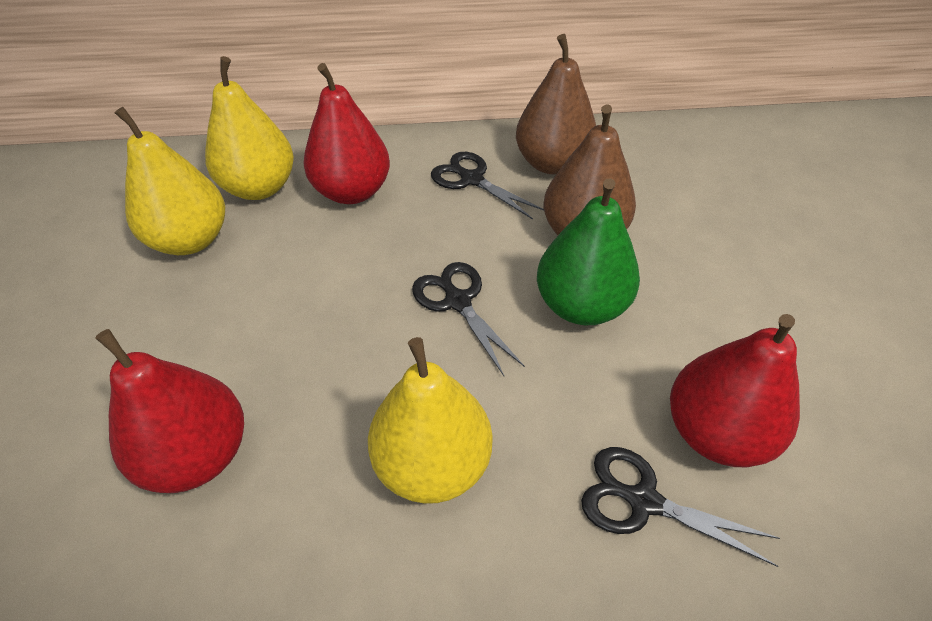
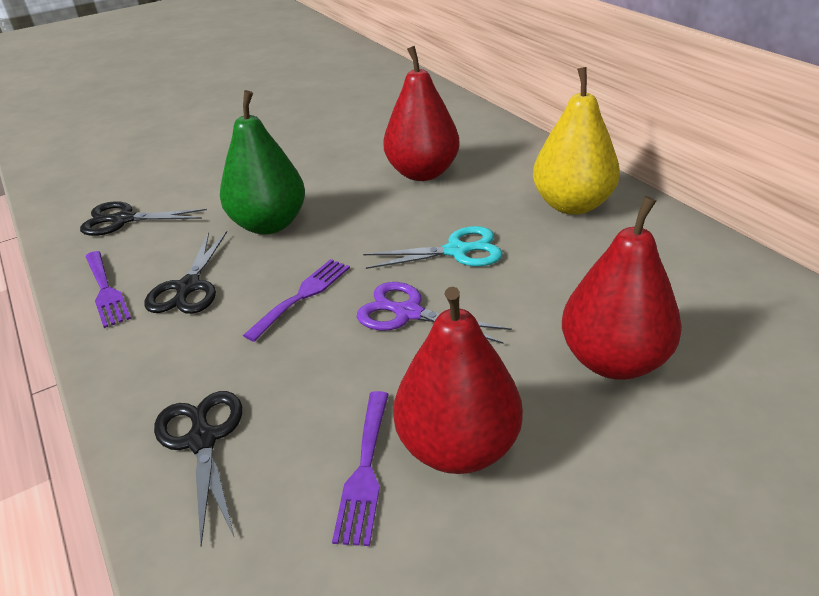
brown pear: [516,34,596,175] [544,105,636,235] = 2 -> none = 0
purple fork: none = 0 -> [85,251,131,328] [243,259,350,342] [332,391,389,546] = 3
purple scissors: none = 0 -> [357,282,512,344] = 1
turquoise scissors: none = 0 -> [363,226,503,269] = 1
yellow pear: [115,107,225,255] [205,56,294,200] [368,337,492,504] = 3 -> [533,67,620,215] = 1

